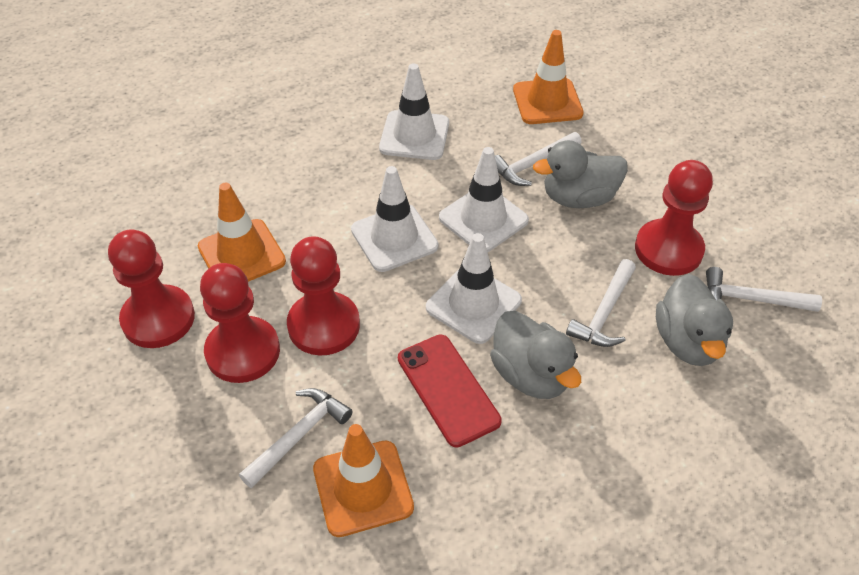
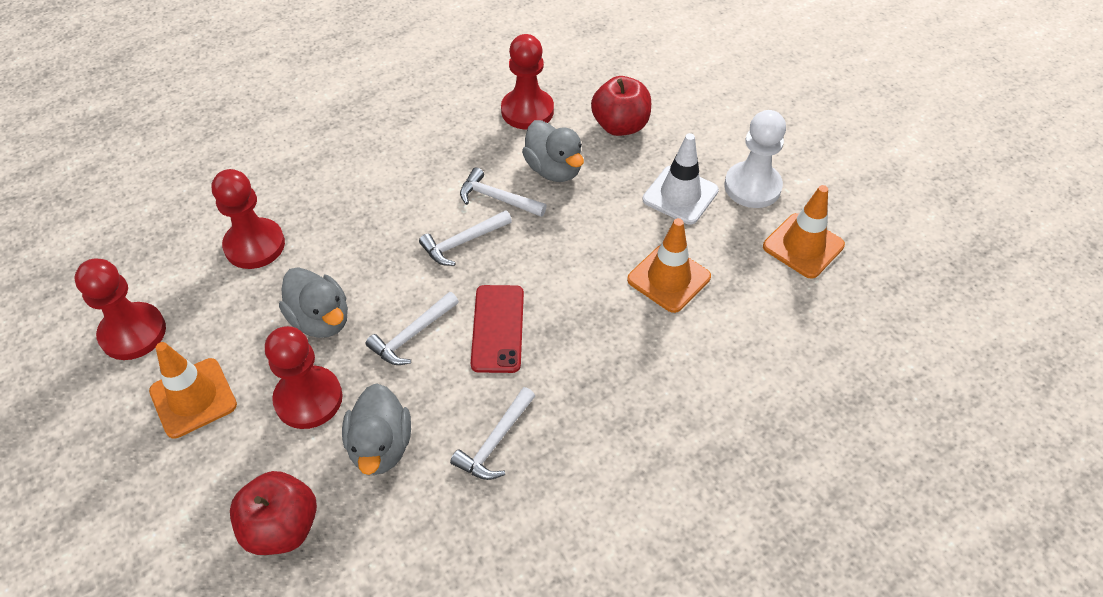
red apple: none = 0 -> [230,471,317,555] [591,76,651,136] = 2
white pawn: none = 0 -> [724,110,786,208] = 1
white traffic cone: [351,166,439,272] [379,63,449,160] [426,233,522,344] [439,147,529,252] = 4 -> [643,133,719,224] = 1

